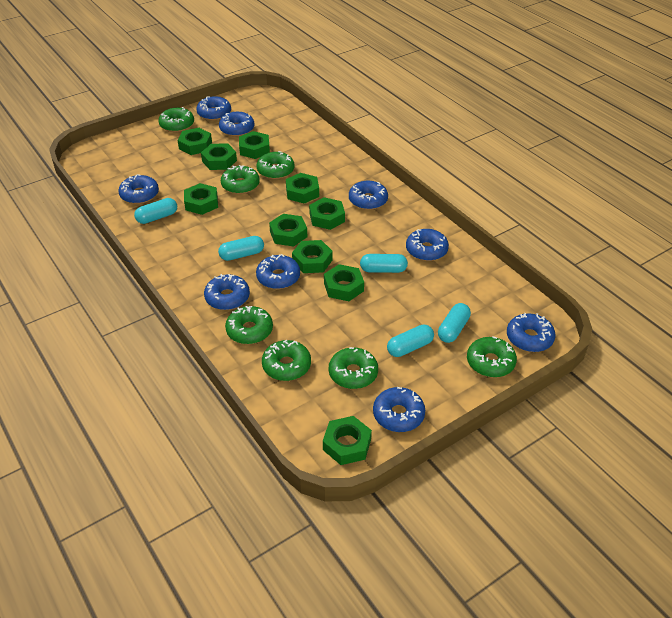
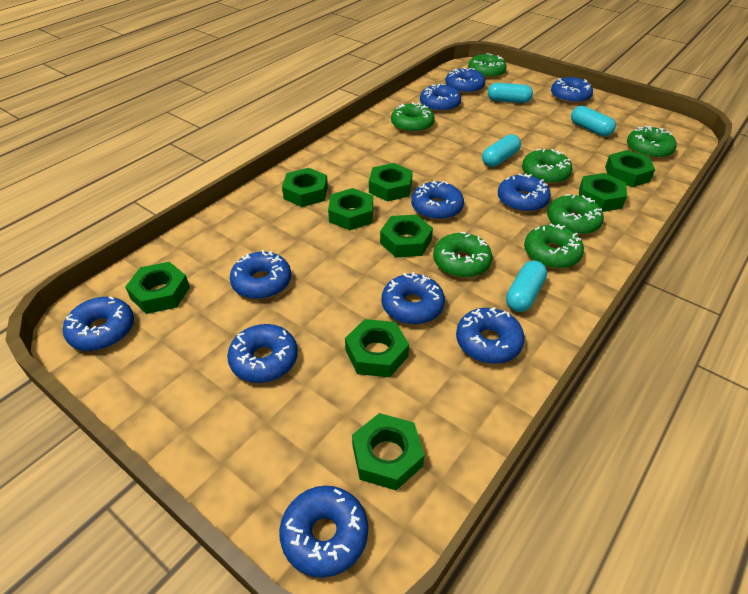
blue donut: [118,174,159,204] [196,96,231,120] [204,274,250,310] [219,112,254,137] [256,254,300,289] [349,181,388,210] [373,387,425,432] [406,229,449,261] [507,313,556,352] = 9 -> [63,296,134,351] [227,324,298,383] [230,250,291,299] [279,486,368,578] [382,272,445,325] [411,180,464,220] [420,83,461,112] [445,67,485,94] [456,307,525,364] [498,174,551,212] [551,77,593,104] = 11
green nut: [178,128,212,155] [184,183,218,215] [201,143,237,170] [239,131,270,159] [269,214,307,246] [286,173,319,204] [292,240,333,273] [309,197,345,230] [323,416,372,465] [324,264,364,301] = 10 -> [125,262,190,314] [282,168,328,207] [328,188,373,230] [345,319,409,377] [352,413,424,490] [369,163,413,202] [380,215,433,257] [579,173,627,212] [605,150,655,187] = 9
turquoise capsule: [134,198,177,224] [218,236,264,261] [360,254,408,273] [387,325,434,357] [438,303,471,343] = 5 -> [482,134,521,167] [488,83,533,103] [506,260,547,312] [571,106,616,136] = 4

